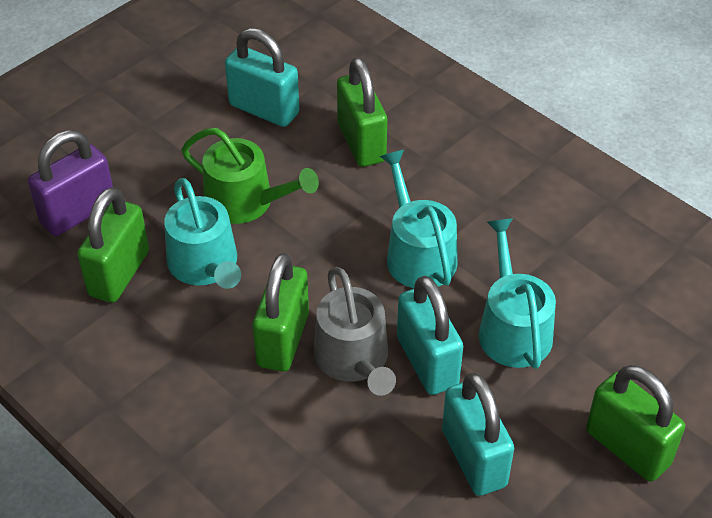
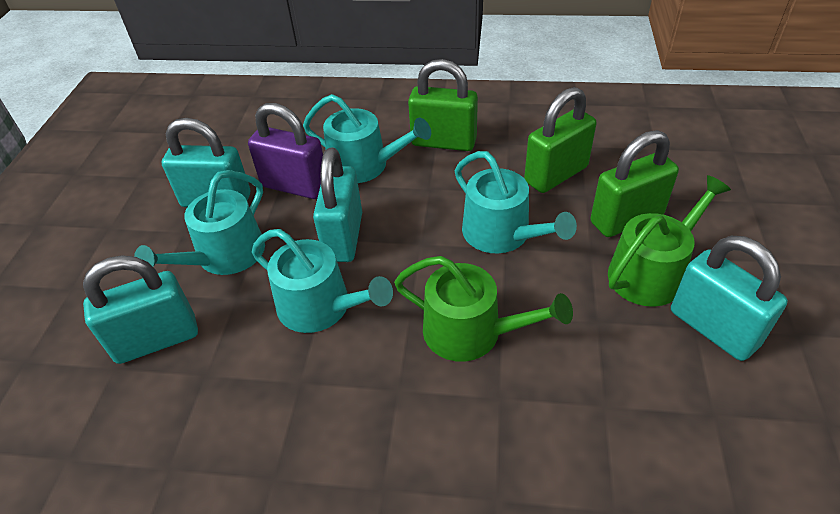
green padlock: [77,187,149,303] [252,253,309,372] [337,57,387,167] [586,365,685,482] = 4 -> [408,59,478,151] [524,87,597,193] [590,130,679,237] = 3
green watering can: [181,128,319,224] = 1 -> [394,256,573,362] [608,175,731,307] = 2
grey watering can: [313,267,396,396] = 1 -> none = 0
turquoise padlock: [225,28,299,127] [397,276,463,395] [442,372,514,496] = 3 -> [83,255,198,364] [161,118,250,207] [313,148,362,262] [671,236,788,361] = 4
turquoise watering can: [164,178,241,289] [380,150,457,288] [479,218,556,369] = 3 -> [134,170,265,275] [252,229,393,333] [303,94,431,183] [455,151,577,253] = 4

